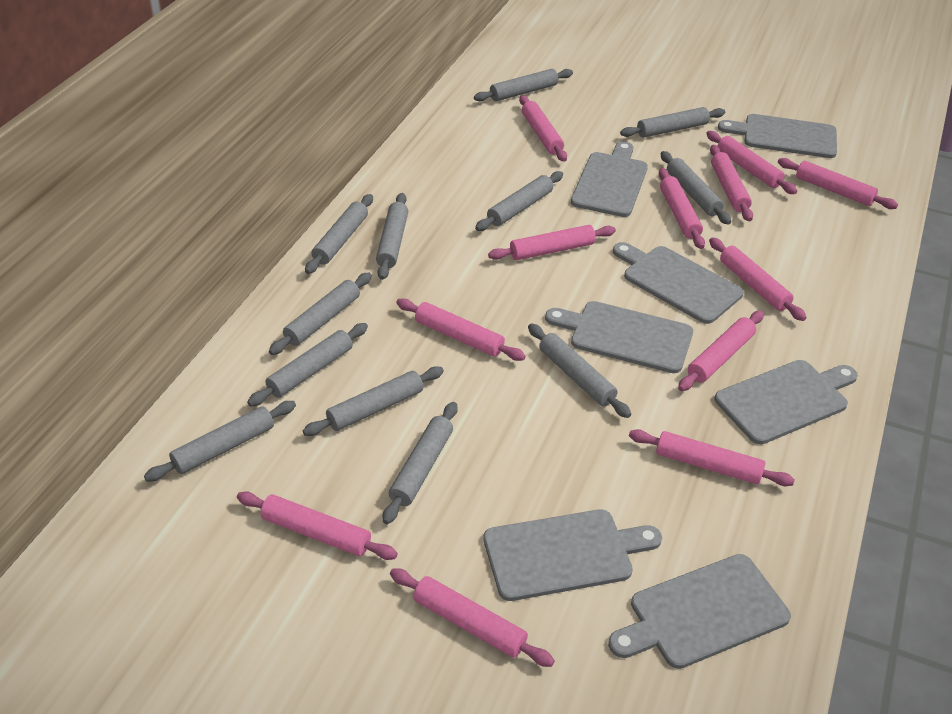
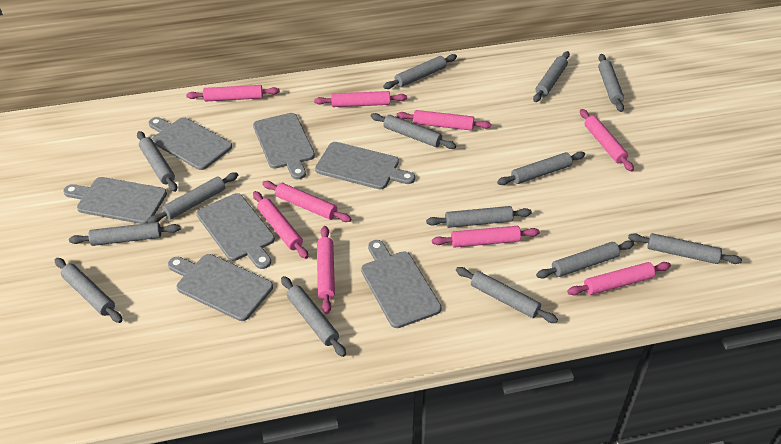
grey rolling pin: [144,401,296,481] [247,323,368,407] [269,272,372,355] [303,366,444,436] [305,194,373,274] [376,193,408,280] [383,402,457,524] [474,69,573,101] [475,171,563,231] [528,323,631,418] [620,107,725,138] [661,151,731,225] = 12 -> [55,258,122,323] [69,222,180,246] [137,131,177,192] [147,172,238,223] [281,276,346,357] [371,113,456,149] [383,54,457,89] [426,206,532,228] [456,267,558,323] [497,151,585,185] [533,51,570,102] [536,240,634,279] [598,54,624,112] [628,233,742,264] = 14
pink rolling pin: [237,491,398,560] [390,568,555,667] [396,298,526,361] [488,225,616,260] [519,95,567,162] [629,429,795,486] [659,168,705,249] [678,311,764,391] [706,131,797,194] [709,237,807,321] [710,145,753,221] [778,158,898,209] = 12 -> [186,85,279,101] [253,191,308,259] [262,181,351,222] [314,91,407,107] [317,226,335,314] [396,110,491,130] [432,226,540,248] [567,262,671,295] [580,109,634,171] = 9

